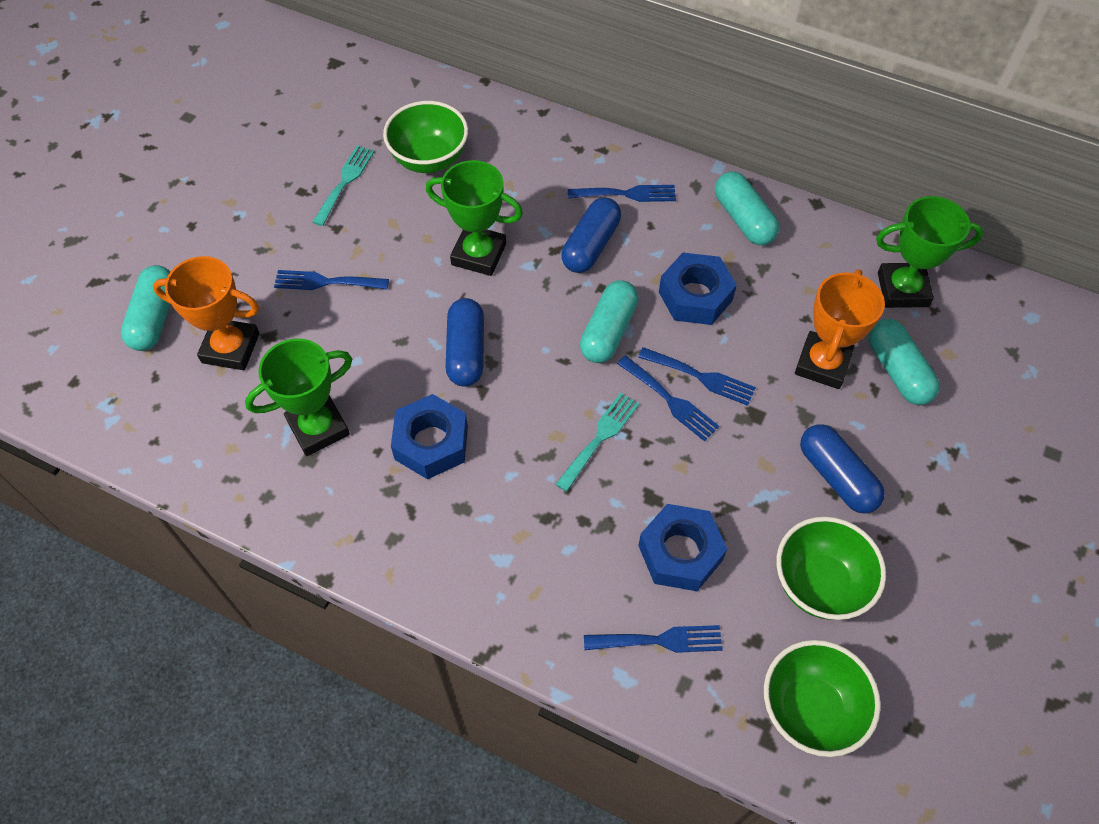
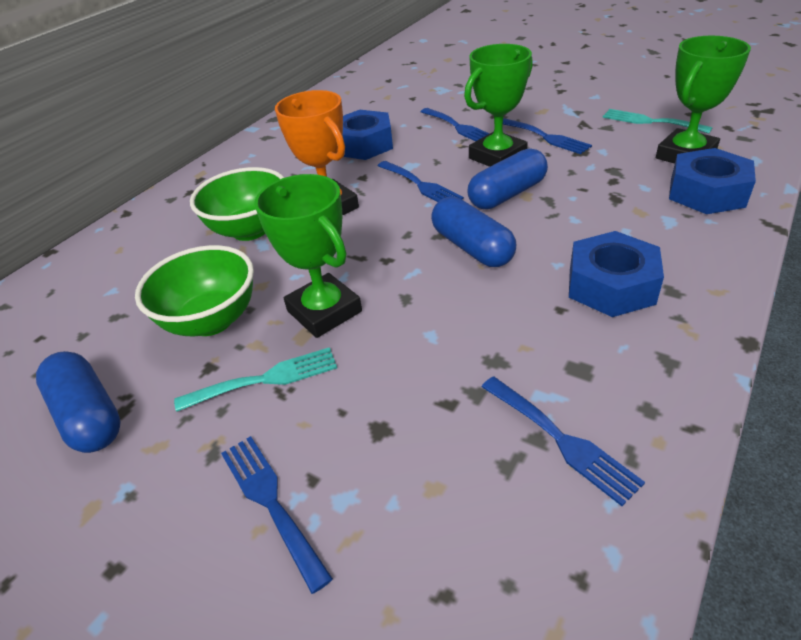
green bowl: [383,101,468,173] [764,640,881,757] [776,516,886,620] = 3 -> [135,245,254,336] [190,167,284,241] = 2
orange trophy: [153,256,260,370] [795,269,885,389] = 2 -> [275,90,359,216] = 1
turquoise capsule: [121,265,170,351] [580,280,638,363] [715,172,779,245] [868,319,940,405] = 4 -> none = 0

